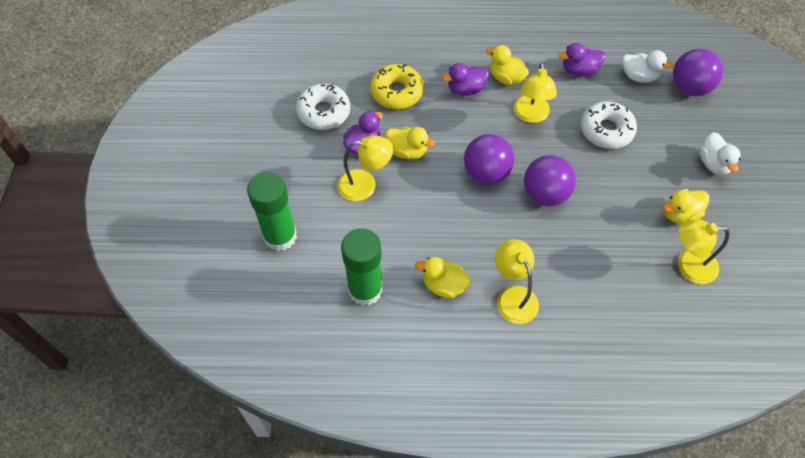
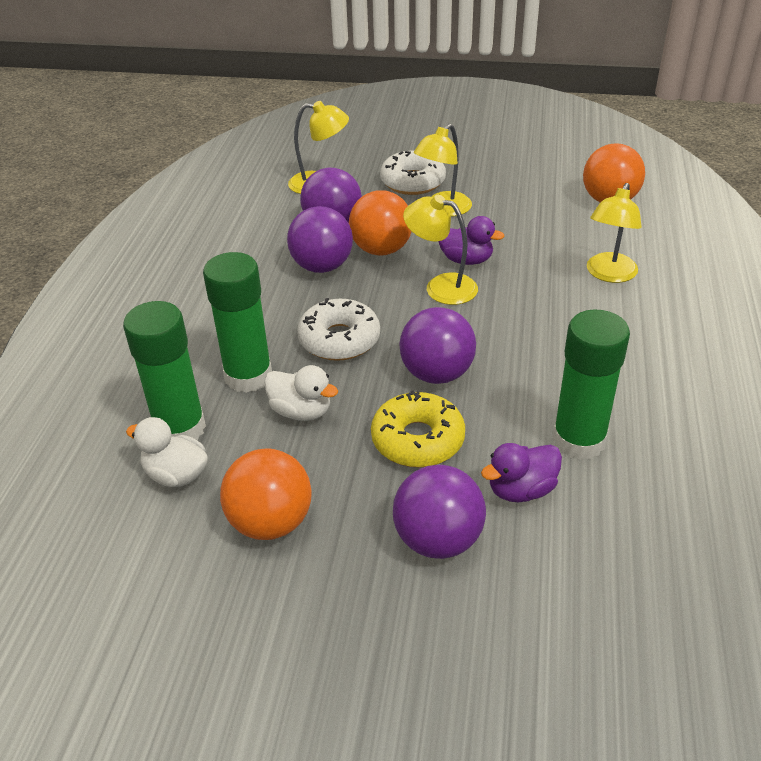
green glue stick: [247,172,297,251] [341,228,383,306] = 2 -> [123,301,206,440] [203,252,272,393] [552,310,630,460] = 3
orange ball: none = 0 -> [220,448,312,540] [349,190,412,256] [583,143,645,203] = 3
purple ball: [464,134,514,184] [524,155,576,206] [673,48,723,96] = 3 -> [287,206,353,273] [300,168,362,223] [393,465,486,559] [399,307,476,384] = 4
purple duck: [343,111,383,155] [442,63,489,96] [559,43,605,76] = 3 -> [438,216,505,265] [481,443,562,502] = 2
yellow duck: [385,127,435,159] [415,257,471,299] [486,45,529,85] [663,189,710,223] = 4 -> none = 0

